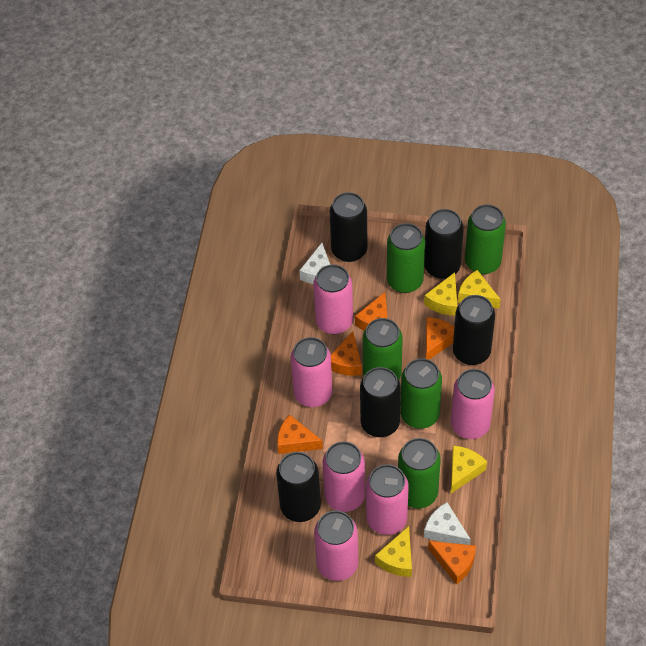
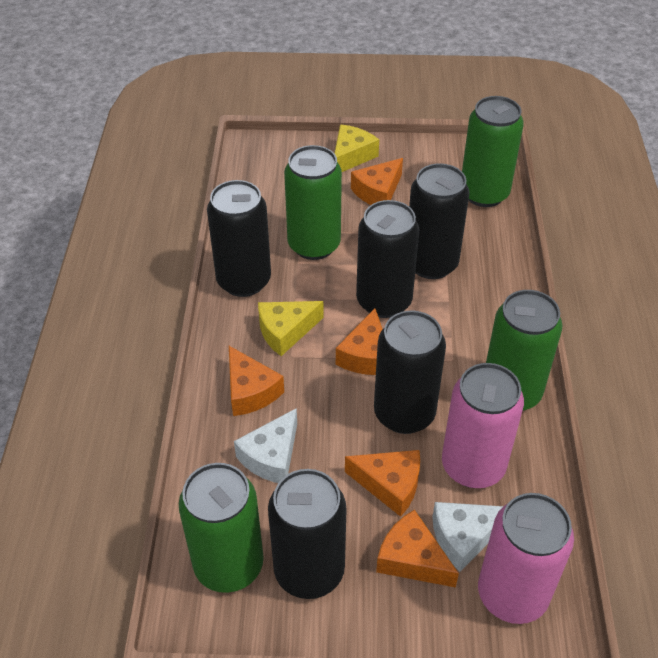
green can: [363,318,403,380] [387,223,425,293] [398,438,441,508] [400,358,442,429] [465,204,506,275] = 5 -> [179,463,264,593] [284,145,342,260] [462,96,524,207] [486,290,563,410] = 4
pink can: [291,337,332,407] [313,264,353,335] [314,510,358,581] [322,441,365,512] [366,464,409,535] [451,369,495,439] = 6 -> [442,363,524,488] [478,493,574,624] = 2
yellow cheese: [375,526,412,577] [424,272,458,316] [451,445,487,493] [458,270,501,308] = 4 -> [258,301,323,356] [334,125,379,172] = 2

